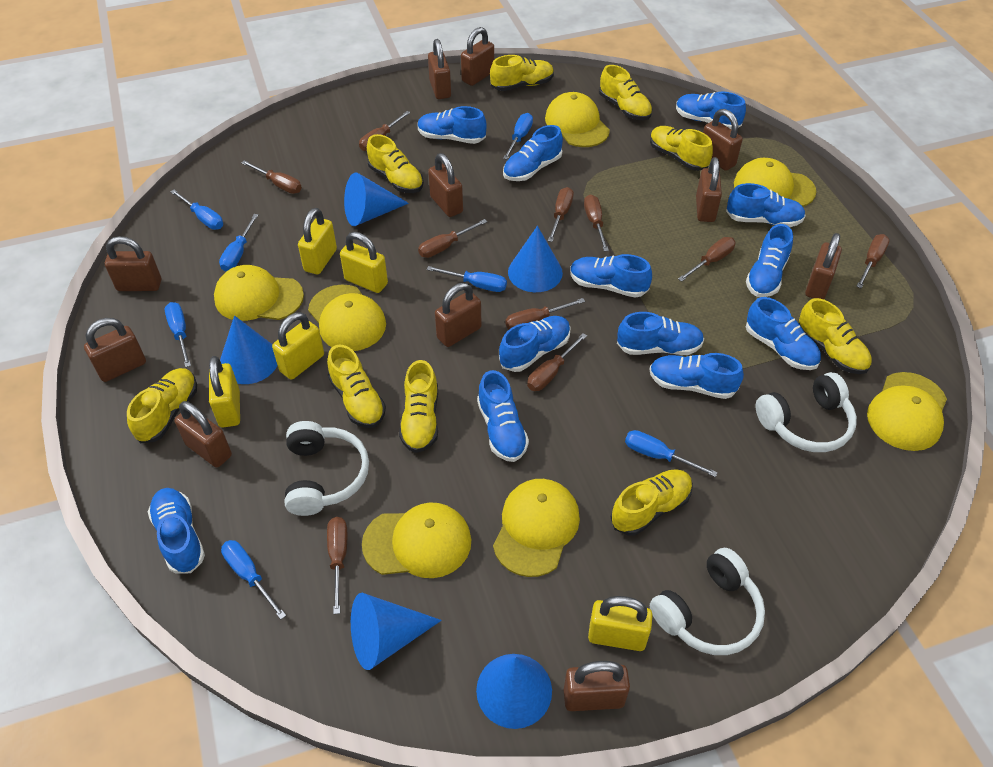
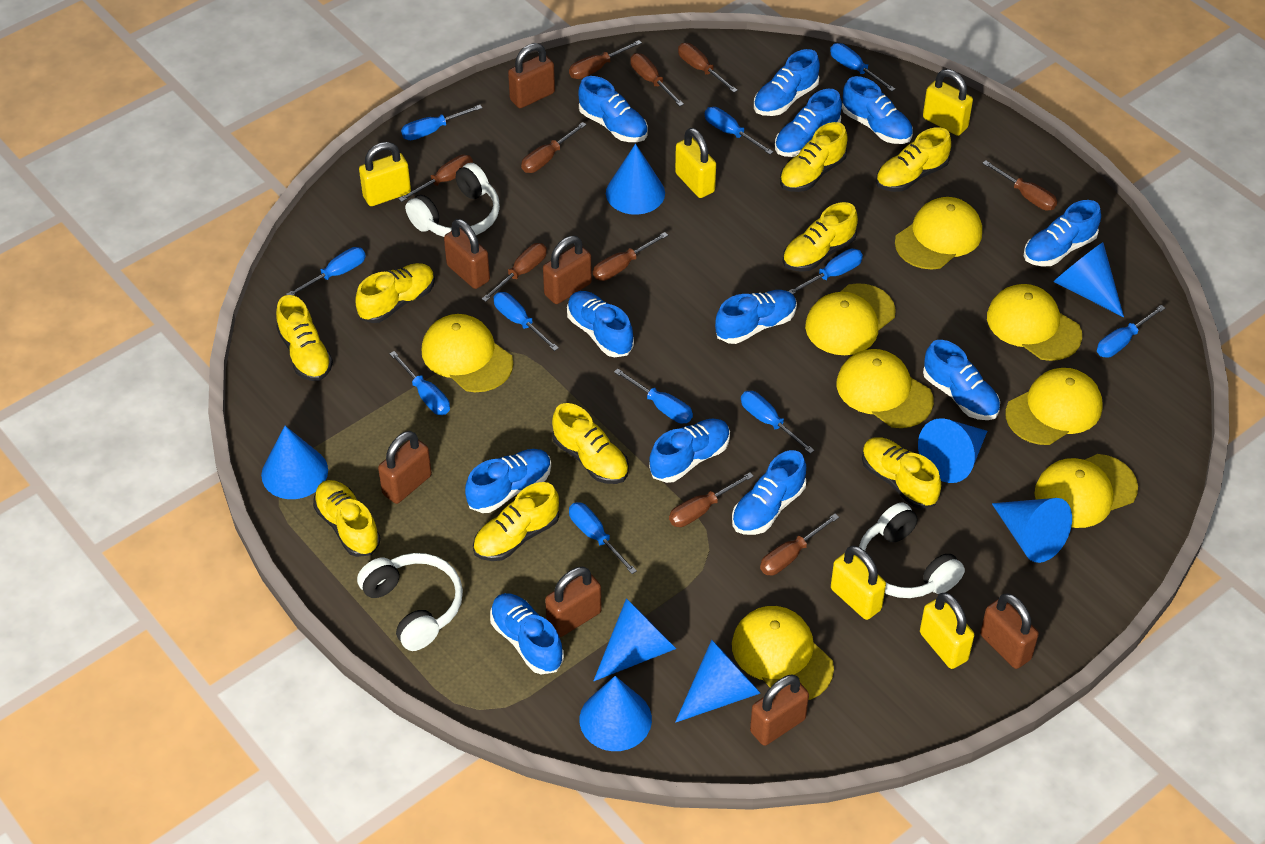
blue cone: [220,316,277,384] [344,172,409,226] [351,593,442,670] [476,654,552,729] [508,226,563,292] = 5 -> [261,426,328,499] [580,676,652,751] [594,598,676,681] [606,144,665,215] [675,640,760,723] [918,418,987,483] [992,498,1072,563] [1054,242,1124,317] = 8
blue screwdriver: [165,302,191,367] [170,190,223,230] [219,214,259,271] [221,540,286,619] [427,266,507,292] [503,113,533,160] [625,430,718,477] = 7 -> [286,247,366,295] [390,351,450,415] [401,105,482,140] [494,292,559,351] [569,502,637,574] [614,368,693,424] [705,107,774,155] [741,391,814,454] [788,249,863,294] [830,43,895,91] [1097,305,1165,358] = 11
brown padlock: [84,318,146,382] [105,236,161,291] [175,401,232,468] [428,39,451,99] [428,153,463,217] [435,283,482,347] [461,27,494,86] [564,661,630,711] [696,157,722,222] [703,109,743,171] [805,233,842,299] = 11 -> [378,431,432,504] [444,219,490,289] [508,43,555,108] [543,236,592,304] [545,567,602,637] [750,674,809,746] [980,593,1039,669] = 7
yellow cap: [214,265,304,321] [308,285,386,351] [362,503,471,578] [493,479,580,577] [545,92,610,147] [734,158,816,207] [867,372,947,451] = 7 -> [421,314,513,392] [732,606,834,700] [805,283,896,355] [836,349,934,428] [895,197,982,270] [987,284,1082,361] [1005,368,1103,445] [1035,454,1138,528] = 8

